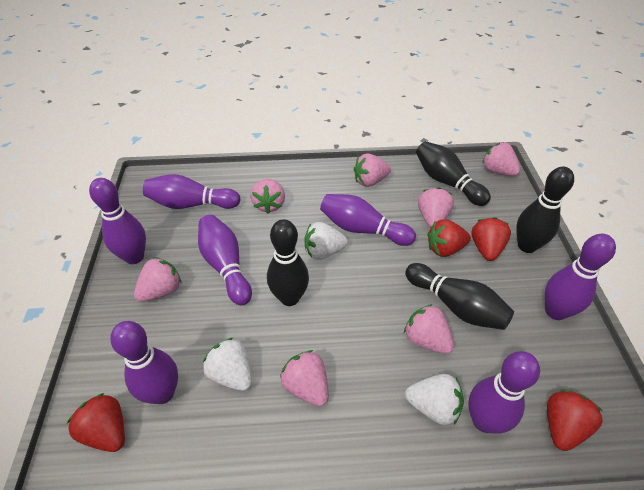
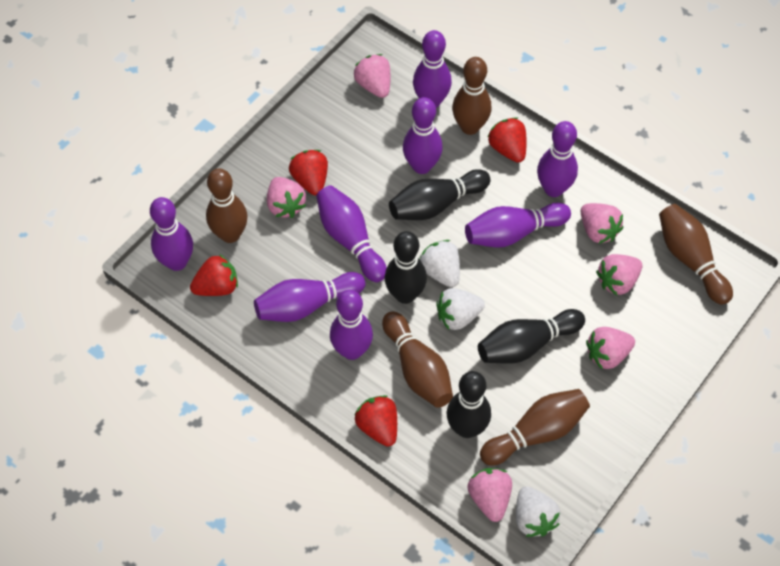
brown bowling pin: none = 0 -> [206,168,248,243] [382,311,453,408] [452,57,492,135] [480,389,590,466] [659,204,733,304] = 5
pink strawberry: [134,257,182,302] [250,179,285,214] [280,350,329,406] [354,153,391,187] [404,304,454,354] [418,187,454,227] [482,142,520,176] = 7 -> [267,177,306,218] [354,54,390,98] [467,468,512,522] [581,203,623,244] [586,327,635,369] [596,254,642,295] = 6
purple bowling pin: [89,178,146,264] [110,321,178,404] [143,174,240,209] [198,215,252,305] [320,194,416,246] [469,351,540,434] [545,234,616,320] = 7 -> [150,197,193,271] [254,272,365,322] [316,185,387,282] [330,290,373,360] [403,97,443,174] [413,30,452,108] [465,203,571,248] [537,121,578,197] = 8

